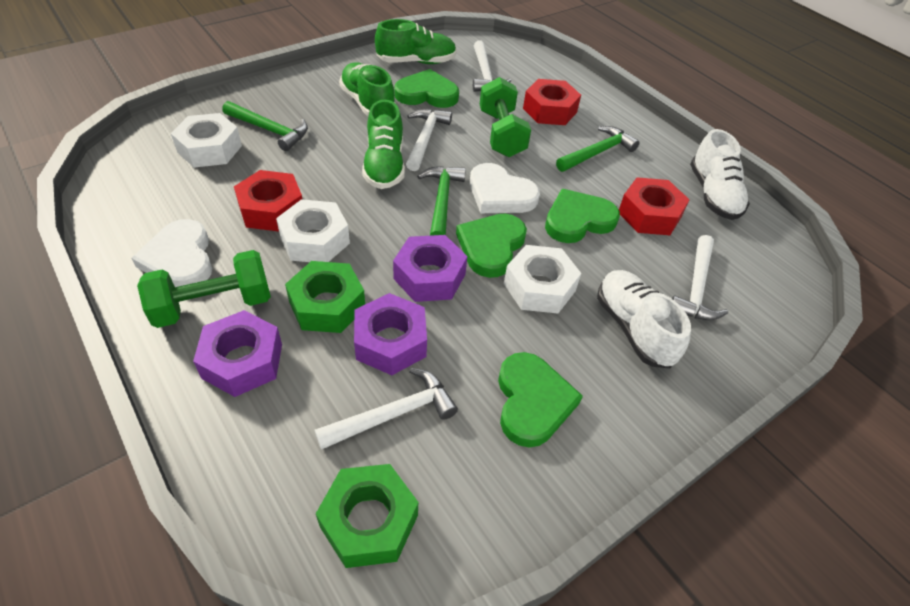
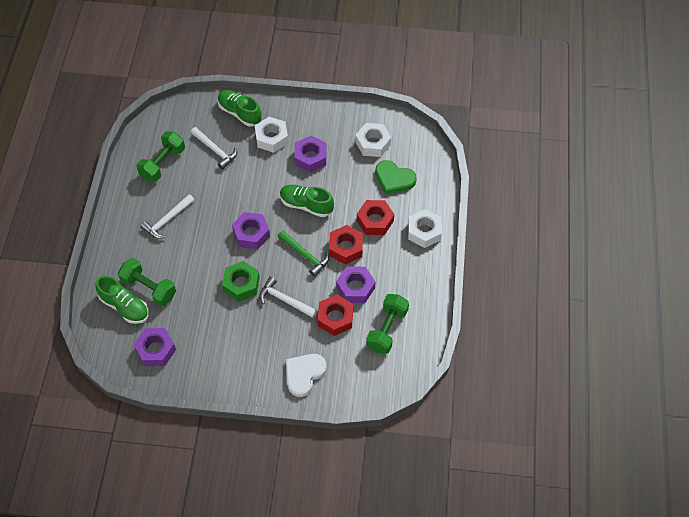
green dumbbell: [137,250,271,328] [480,77,531,157] = 2 -> [118,258,176,307] [137,131,185,182] [366,294,409,354] = 3
green hammer: [222,101,308,151] [417,166,466,236] [556,126,640,172] = 3 -> [278,230,329,277] = 1
green heart: [395,69,459,108] [456,214,527,278] [498,352,583,448] [545,189,620,243] = 4 -> [375,160,417,195] = 1
green nut: [285,261,365,333] [316,464,418,568] = 2 -> [222,261,260,302] = 1
purple nut: [193,310,282,397] [354,293,427,375] [393,235,467,302] = 3 -> [133,328,176,366] [232,212,270,249] [294,136,327,173] [336,266,375,303] = 4
white hammer: [315,368,458,450] [406,109,452,171] [473,41,511,92] [672,235,728,320] = 4 -> [141,194,194,239] [191,127,237,170] [259,277,317,318] = 3
white heart: [131,219,212,287] [470,163,540,213] = 2 -> [286,354,326,397] = 1
white shoe: [597,270,691,368] [690,129,750,220] = 2 -> none = 0

